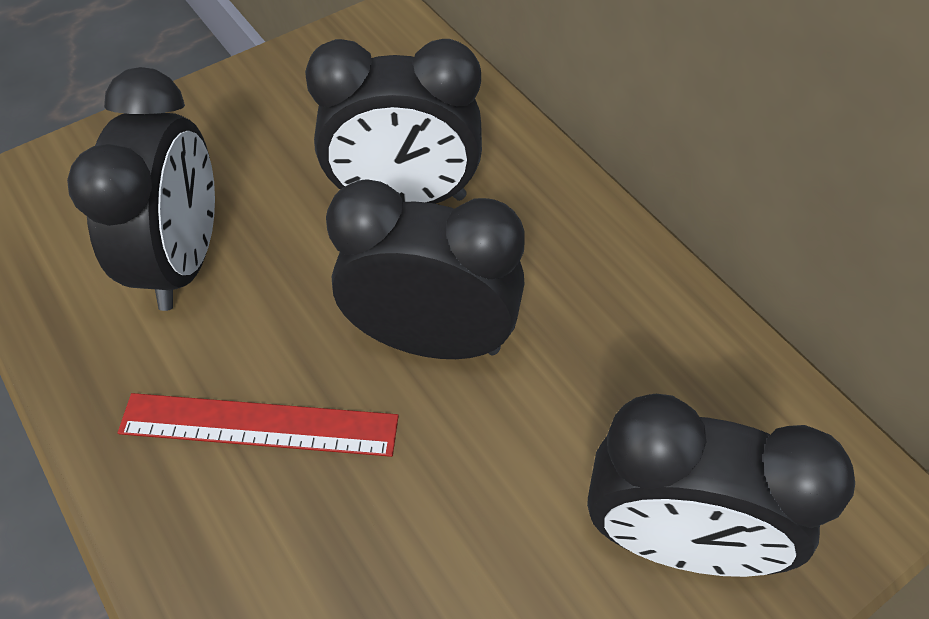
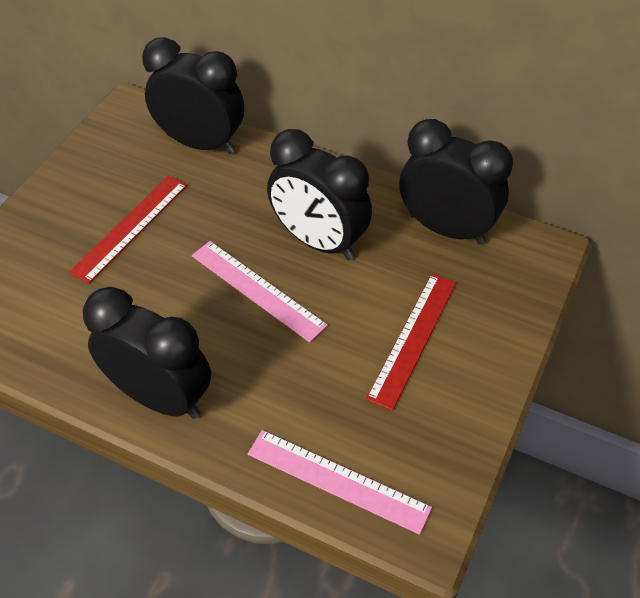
pink ruler: none = 0 -> [192,241,328,343] [248,430,432,535] = 2
red ruler: [118,393,399,457] = 1 -> [69,175,187,284] [366,274,456,411] = 2

